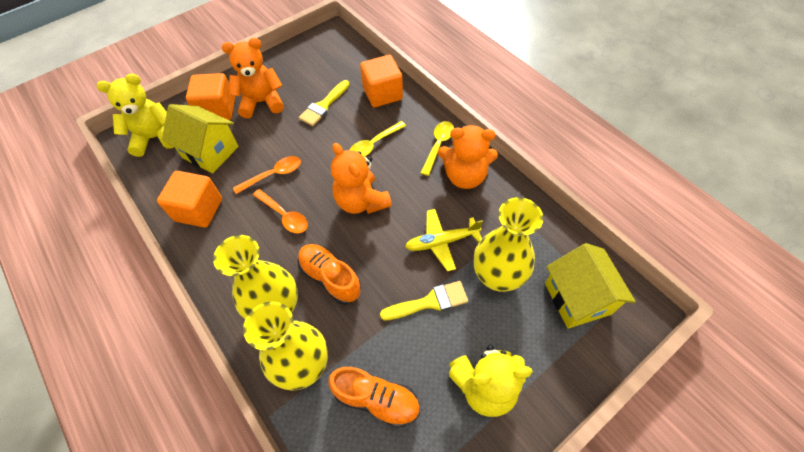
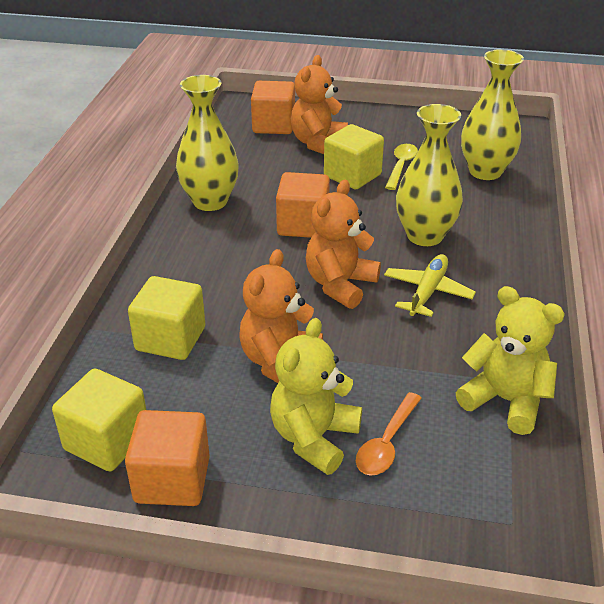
orange shoe: [298,244,361,304] [328,367,420,428] = 2 -> none = 0
orange spoon: [233,156,301,194] [253,189,308,233] = 2 -> [356,392,422,476] = 1
yellow brush: [299,80,350,126] [380,281,468,320] = 2 -> none = 0
yellow cube: none = 0 -> [52,369,146,471] [128,276,205,360] [324,124,384,189] = 3
yellow house: [162,104,239,173] [545,243,636,329] = 2 -> none = 0
yellow spoon: [350,121,406,157] [421,121,454,176] = 2 -> [385,144,418,190] = 1

